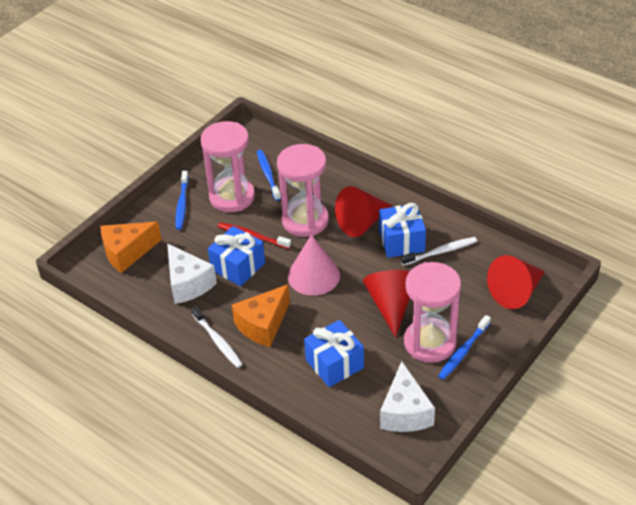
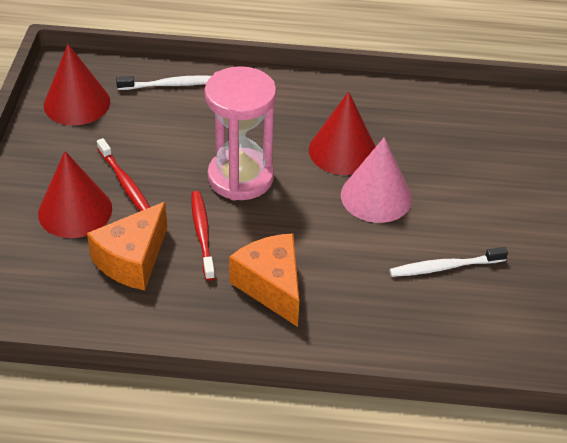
blue gift: [208,226,265,286] [304,320,364,387] [379,203,426,258] = 3 -> none = 0
blue toothbrush: [175,171,189,230] [257,150,281,201] [438,315,491,380] = 3 -> none = 0
pink hourglass: [201,121,255,212] [277,144,329,237] [404,262,461,363] = 3 -> [204,66,276,201] = 1
red toothbrush: [218,223,291,249] = 1 -> [97,138,150,211] [191,191,215,281] = 2
white cheese: [167,243,217,304] [380,361,435,432] = 2 -> none = 0

